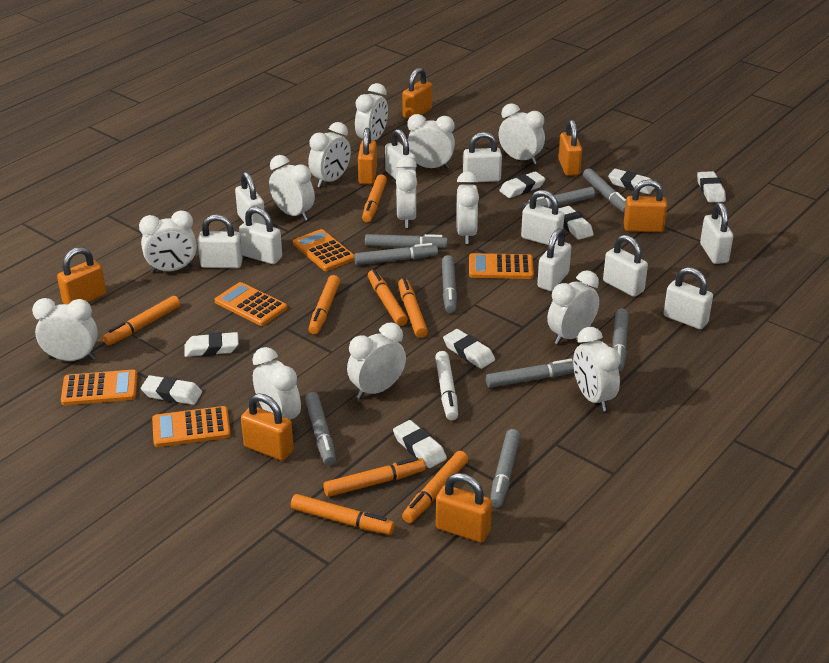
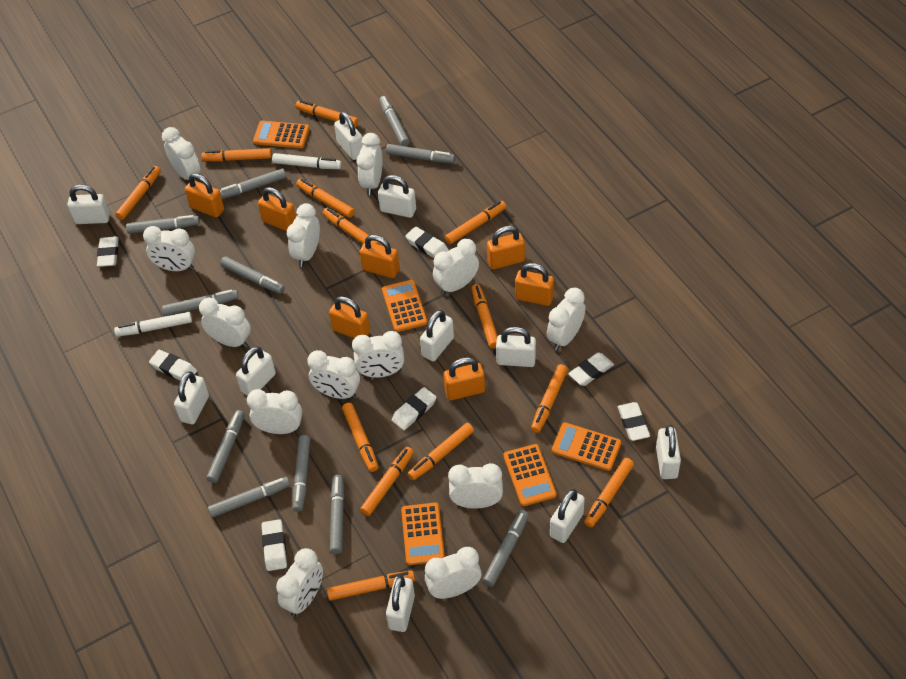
grey marker: [305,392,336,465] [354,243,438,265] [365,234,448,248] [442,255,457,313] [486,359,574,388] [490,429,520,508] [522,187,595,209] [583,168,626,213] [612,309,629,372] = 9 -> [126,215,200,234] [162,290,239,316] [207,410,245,483] [208,477,290,518] [219,168,286,199] [220,256,285,294] [293,435,310,512] [330,475,344,554] [379,96,410,146] [386,144,455,163] [483,510,529,587] = 11
orange marker: [103,296,180,345] [291,494,395,535] [309,275,340,335] [323,457,426,497] [362,174,387,223] [368,269,408,326] [398,278,428,338] [402,451,468,523] = 8 -> [115,166,161,220] [201,148,272,162] [295,100,358,127] [296,179,355,218] [323,208,380,245] [327,570,415,601] [342,403,379,472] [360,447,414,516] [408,423,474,480] [445,201,506,244] [471,284,498,349] [531,364,568,433] [584,458,634,528] = 13
white eraser: [141,375,202,405] [184,332,239,357] [393,420,447,468] [443,329,495,369] [499,171,546,198] [558,206,594,240] [608,169,654,194] [697,171,726,203] = 8 -> [97,237,119,267] [149,350,197,380] [262,519,287,571] [392,387,436,430] [405,227,449,258] [568,352,614,386] [618,402,650,441] = 7
white marker: [435,351,458,420] = 1 -> [114,312,192,337] [272,153,342,169] = 2

